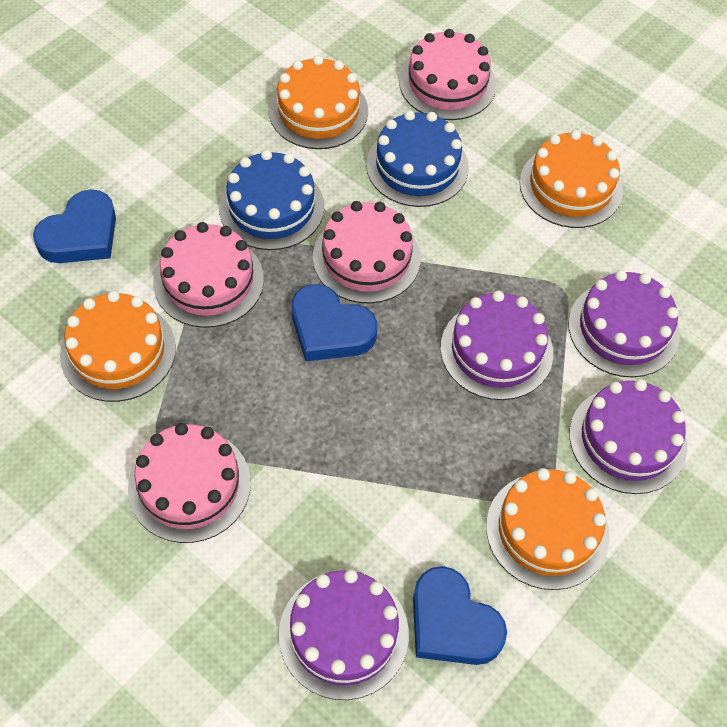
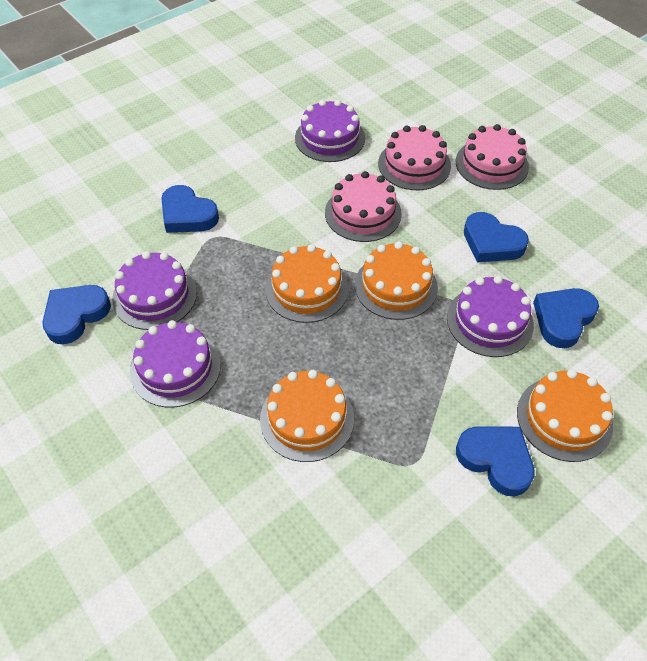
blue cake: [219,150,324,250] [366,111,469,207] = 2 -> none = 0
blue heart: [33,189,116,263] [292,284,377,361] [413,566,507,665] = 3 -> [42,285,111,344] [161,185,219,233] [456,427,535,497] [464,212,529,262] [533,288,599,348] = 5
pink cake: [128,423,251,543] [153,222,264,328] [313,201,420,303] [399,29,496,120] = 4 -> [325,171,402,242] [378,125,451,190] [456,124,529,190] = 3

